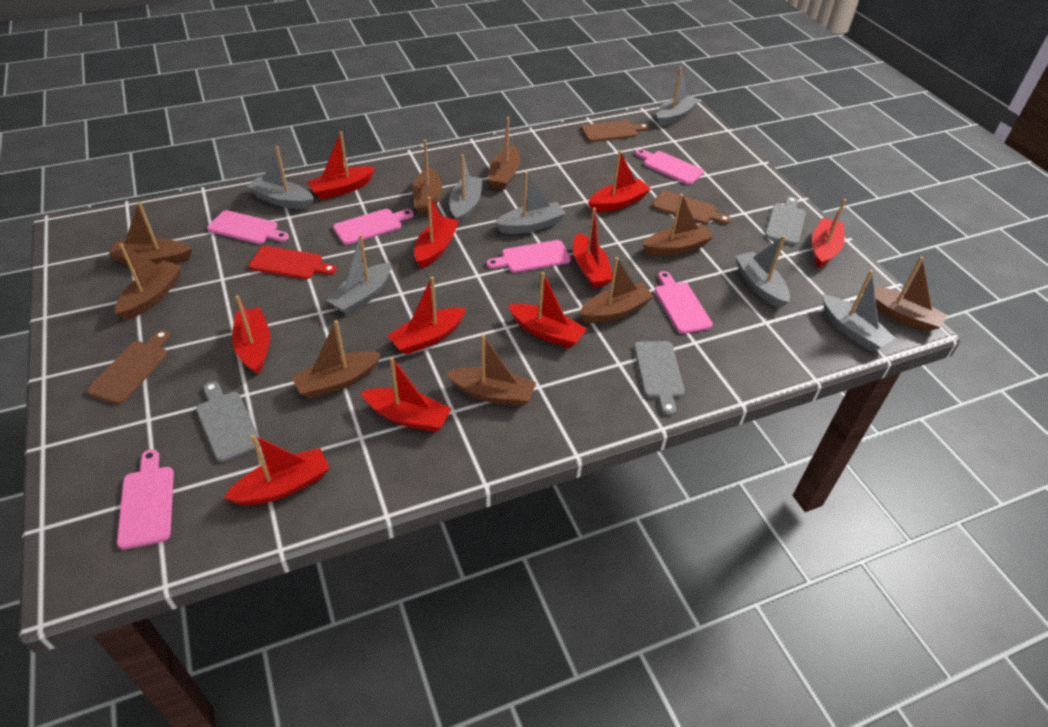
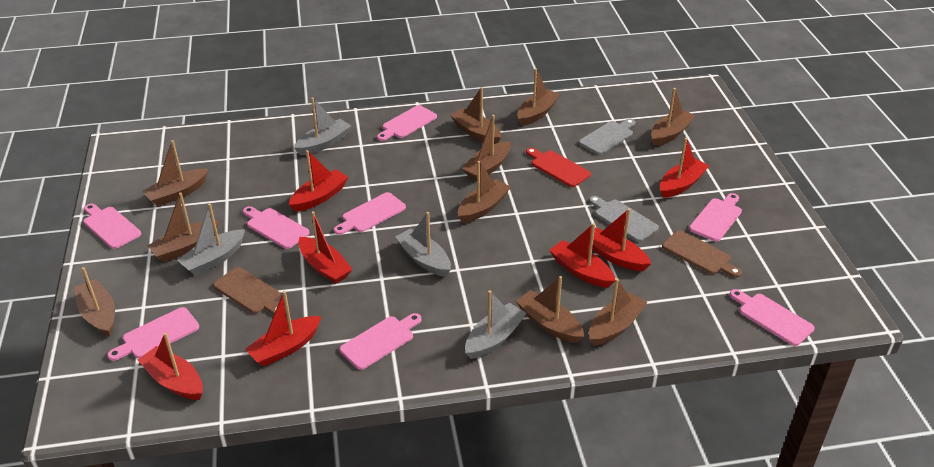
brown boat: [108,202,192,265] [115,244,182,320] [291,320,381,399] [412,140,442,215] [446,334,536,407] [488,117,521,190] [579,257,654,323] [642,194,714,256] [865,256,947,332] = 9 -> [74,267,115,336] [142,140,209,206] [147,193,219,262] [450,87,501,144] [458,161,511,223] [462,115,511,181] [516,276,584,343] [517,68,560,126] [589,278,648,346] [651,88,696,146] = 10
brown cutting board: [86,330,170,404] [581,120,649,142] [652,190,731,224] = 3 -> [213,267,280,315] [662,230,742,278] = 2
grey boat: [247,146,314,209] [326,234,391,315] [449,154,483,225] [495,171,566,234] [657,67,699,126] [735,235,790,308] [823,270,896,351] = 7 -> [177,203,245,275] [294,97,351,155] [395,212,451,277] [465,290,527,359] = 4
grey cutting board: [196,381,260,462] [634,341,685,416] [765,197,806,245] = 3 -> [579,119,635,155] [589,196,659,242] = 2
pink cutting board: [117,449,174,549] [207,210,289,244] [333,209,414,245] [486,240,571,273] [635,149,704,185] [655,271,713,334] = 6 -> [83,204,141,249] [107,307,199,361] [243,206,310,249] [334,192,406,235] [340,313,421,370] [377,105,437,141] [689,193,742,242] [730,289,815,346] = 8
red boat: [224,434,330,506] [232,295,270,375] [306,131,375,200] [361,357,452,432] [387,277,466,355] [414,196,459,269] [508,272,587,348] [573,208,613,288] [588,150,651,212] [812,199,846,268] = 10 -> [138,333,203,400] [245,291,321,366] [289,150,348,212] [298,211,353,284] [549,223,616,288] [589,208,651,271] [660,138,709,198] = 7

